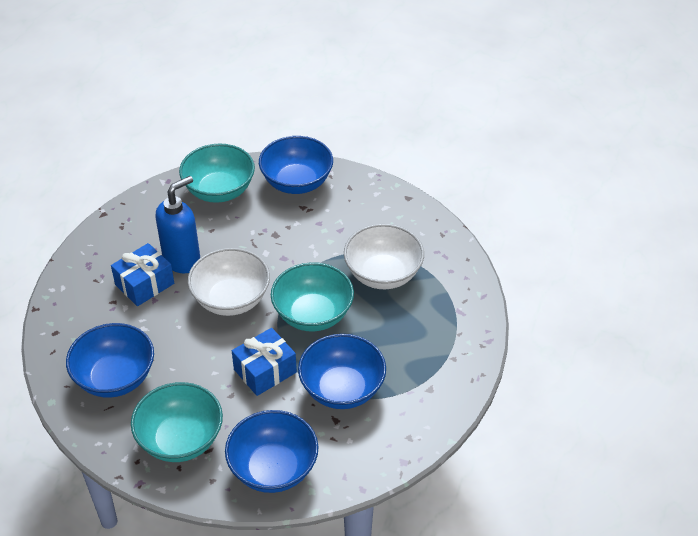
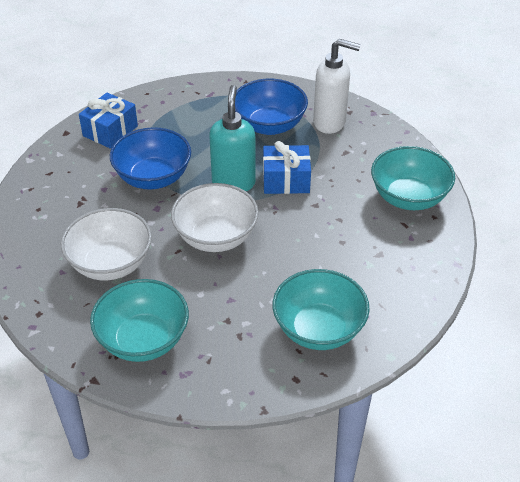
blue bowl: [66,323,154,398] [225,410,318,493] [259,136,333,194] [298,334,386,409] = 4 -> [110,127,191,190] [235,79,308,135] = 2
blue soap dispenser: [156,176,200,273] = 1 -> none = 0
turquoise soap dispenser: none = 0 -> [209,85,256,192] = 1
white soap dispenser: none = 0 -> [313,39,361,134] = 1

